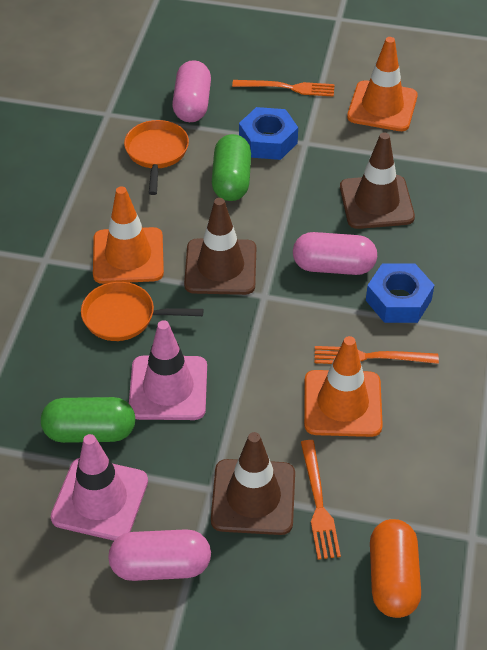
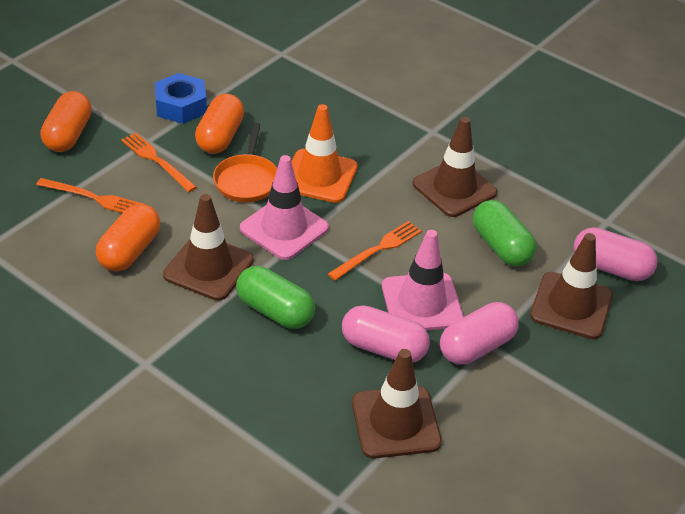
blue nut: [239,107,298,160] [366,263,434,323] = 2 -> [155,73,207,124] = 1
brown traffic cone: [184,198,256,295] [211,432,295,535] [340,132,415,229] = 3 -> [163,194,254,301] [352,349,442,458] [413,117,497,217] [530,233,613,339] = 4
orange capsule: [370,519,421,618] = 1 -> [41,91,92,152] [96,204,160,271] [195,94,244,154] = 3
orange pan: [81,282,204,341] [124,120,189,195] = 2 -> [213,122,277,202] = 1
orange traffic cone: [93,186,164,284] [304,336,383,437] [347,37,418,131] = 3 -> [291,104,358,203] = 1

